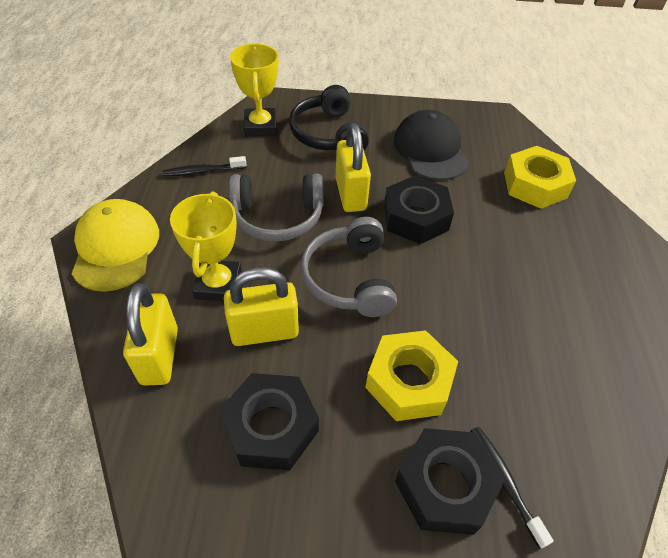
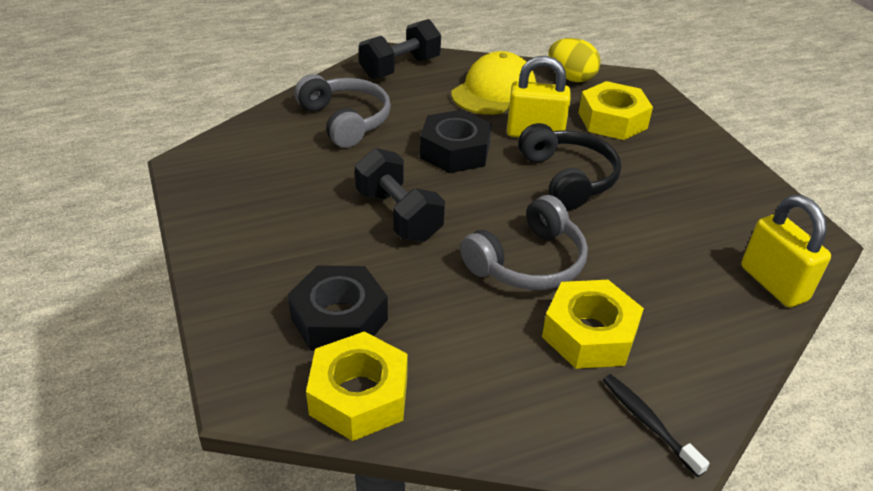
black cap: [394,110,469,180] = 1 -> none = 0
black dumbbell: none = 0 -> [355,148,445,242] [359,19,441,79] = 2
black nut: [220,373,319,470] [384,176,454,244] [395,428,505,535] = 3 -> [288,265,388,351] [420,110,492,173] = 2
black toothbrush: [163,156,247,176] [470,427,554,549] = 2 -> [603,374,710,477] = 1
yellow egg: none = 0 -> [549,38,600,82] = 1
yellow nut: [365,330,458,421] [504,146,576,209] = 2 -> [306,331,408,441] [542,280,644,369] [578,81,653,140] = 3
yellow padlock: [123,283,178,386] [224,267,299,346] [336,123,371,212] = 3 -> [507,56,571,137] [741,195,831,308] = 2
yellow trophy: [170,191,242,301] [230,43,279,136] = 2 -> none = 0

